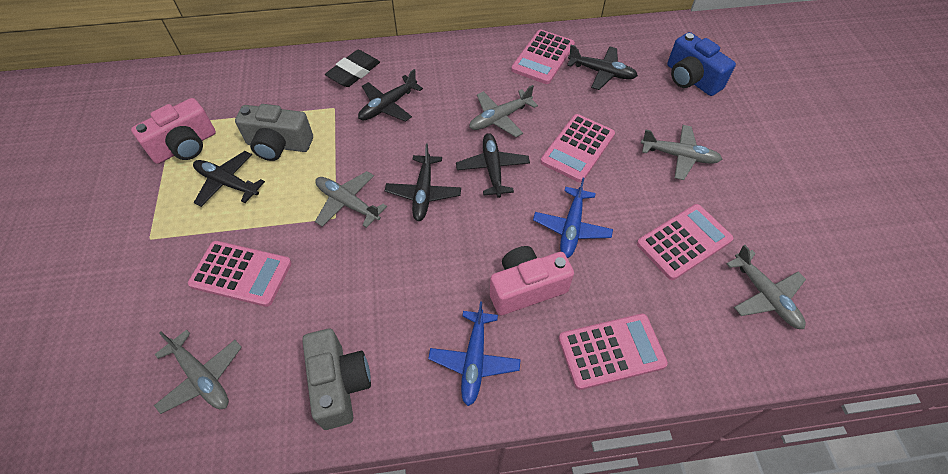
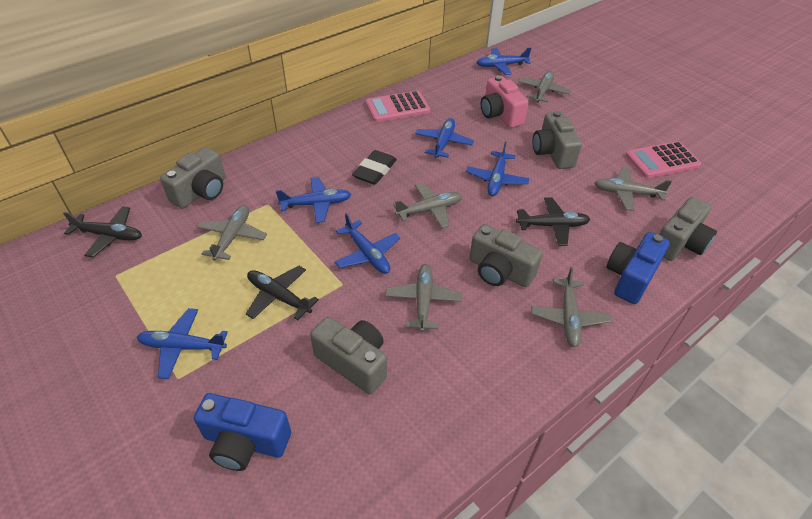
black plane: [193,151,265,207] [358,69,423,122] [385,144,461,221] [456,133,530,198] [567,45,638,90] = 5 -> [63,206,142,257] [246,266,319,320] [516,198,590,246] = 3
blue camera: [667,32,736,96] = 1 -> [194,393,291,471] [606,232,670,304] = 2
blue plane: [428,301,521,406] [533,178,613,258] = 2 -> [137,308,228,379] [276,177,351,223] [335,213,400,274] [415,118,474,158] [466,141,529,196] [476,48,531,75] = 6
grey camera: [235,104,313,161] [302,329,371,430] = 2 -> [160,147,225,209] [310,317,387,394] [469,224,543,287] [533,111,582,169] [659,197,717,261] = 5
grey plane: [154,330,242,414] [315,171,387,228] [469,85,538,137] [641,125,722,180] [726,245,806,329] = 5 -> [198,205,267,261] [385,264,462,332] [393,183,463,228] [518,71,571,102] [531,267,611,347] [594,167,672,211] = 6
pink calculator: [188,241,291,307] [511,29,575,84] [540,114,615,182] [559,314,668,390] [637,204,733,280] = 5 -> [365,91,430,122] [626,141,701,178] = 2
pink camera: [131,98,216,164] [490,246,574,315] = 2 -> [481,75,529,128] = 1

